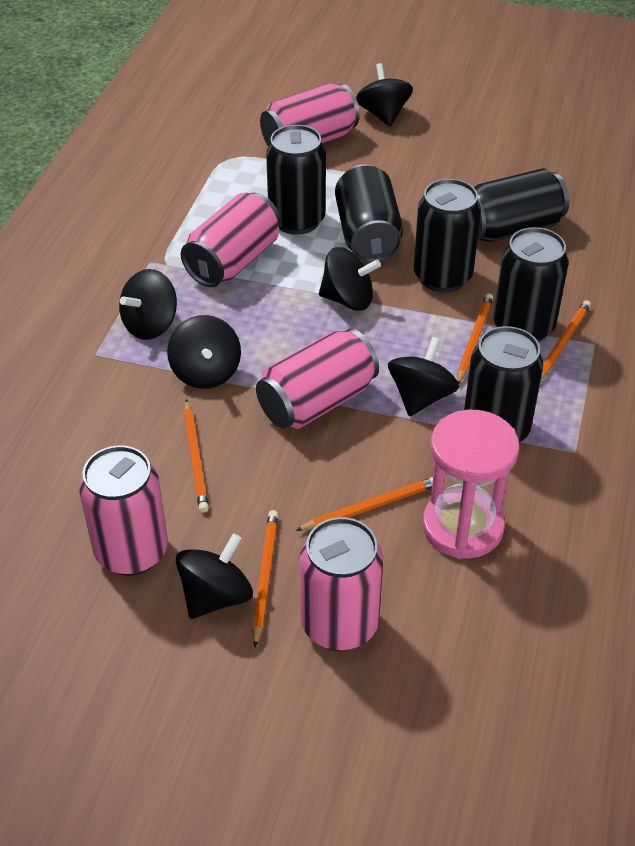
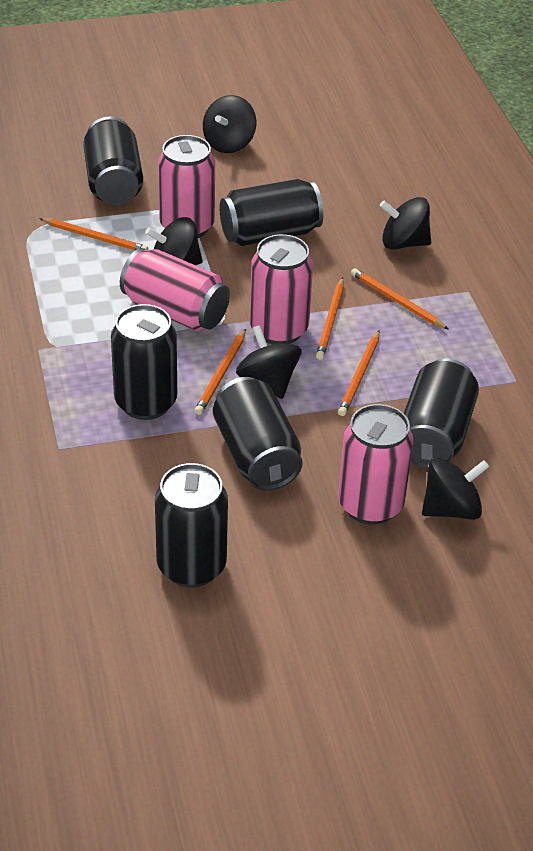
black spinning top: [119,269,177,340] [167,315,241,389] [176,533,253,619] [319,247,381,311] [356,63,413,127] [388,337,459,416] = 6 -> [145,217,203,265] [203,95,256,153] [236,325,301,399] [380,197,431,250] [422,458,489,520] = 5
pink can: [79,445,168,576] [181,193,281,287] [256,329,379,429] [260,84,360,147] [300,517,383,651] = 5 -> [120,248,230,331] [158,135,215,238] [250,234,313,344] [338,404,414,525] = 4
pink hourglass: [423,410,519,559] = 1 -> none = 0

